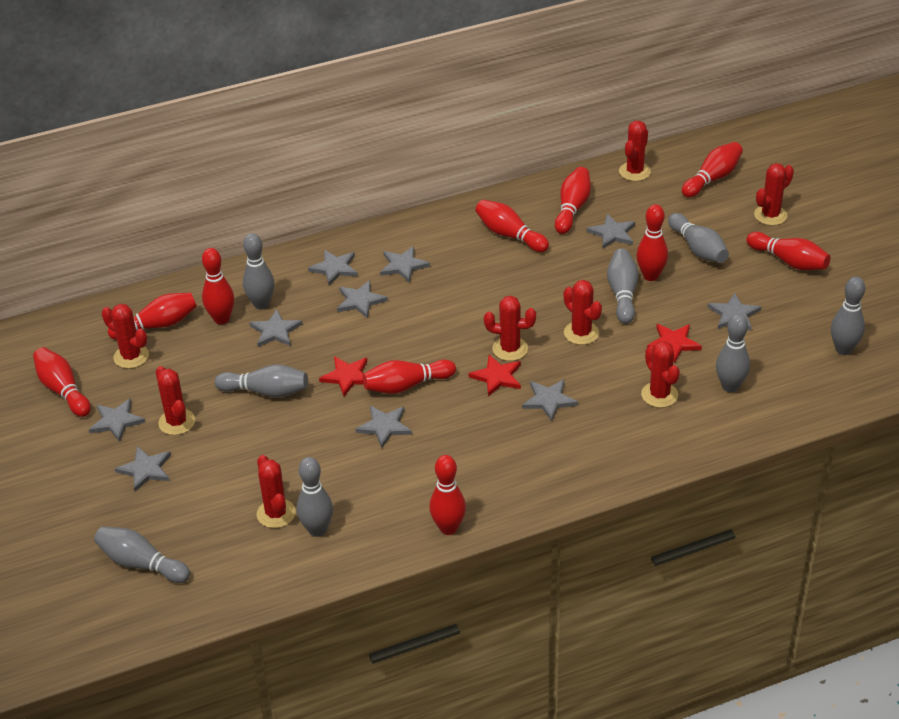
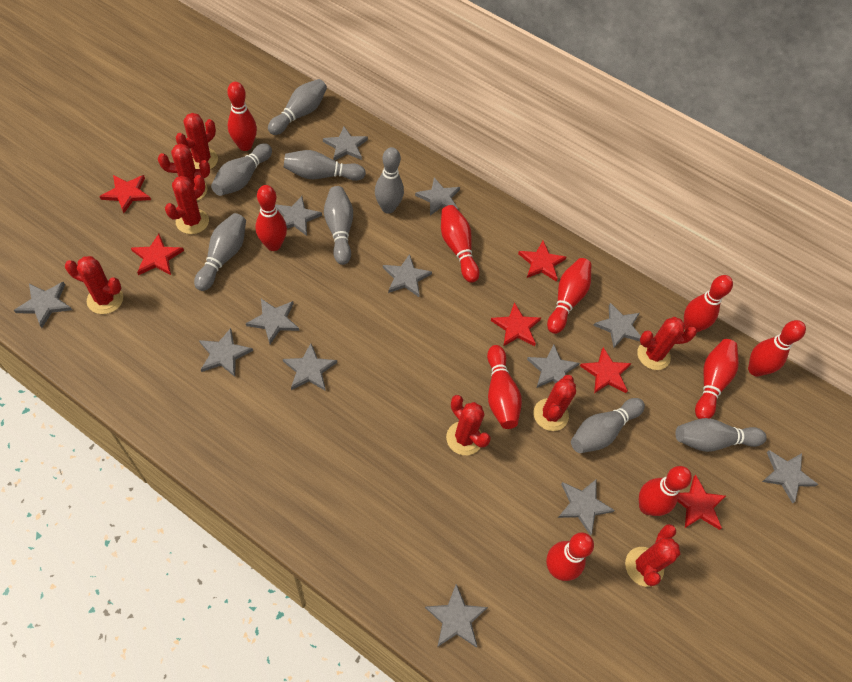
grey star: [89,398,146,442] [115,446,171,492] [249,309,303,347] [308,250,358,286] [337,280,388,319] [356,406,412,448] [380,246,430,283] [522,379,578,421] [587,214,635,249] [708,293,761,331] = 10 -> [14,282,72,328] [199,328,253,377] [246,299,299,344] [276,196,322,236] [283,343,337,391] [323,126,368,161] [383,254,432,297] [415,178,460,215] [425,584,488,648] [527,344,579,388] [558,480,615,536] [593,303,641,348] [762,450,819,504] = 13
red star: [319,356,367,396] [469,355,521,397] [647,324,702,363] = 3 -> [99,175,151,213] [131,234,184,275] [491,302,541,346] [518,241,566,282] [580,347,632,393] [677,475,726,530] = 6

